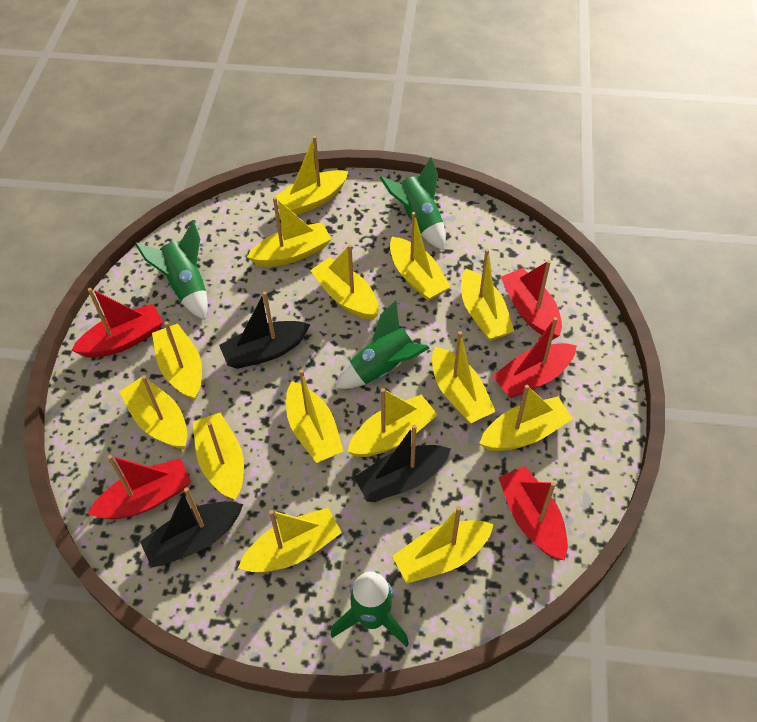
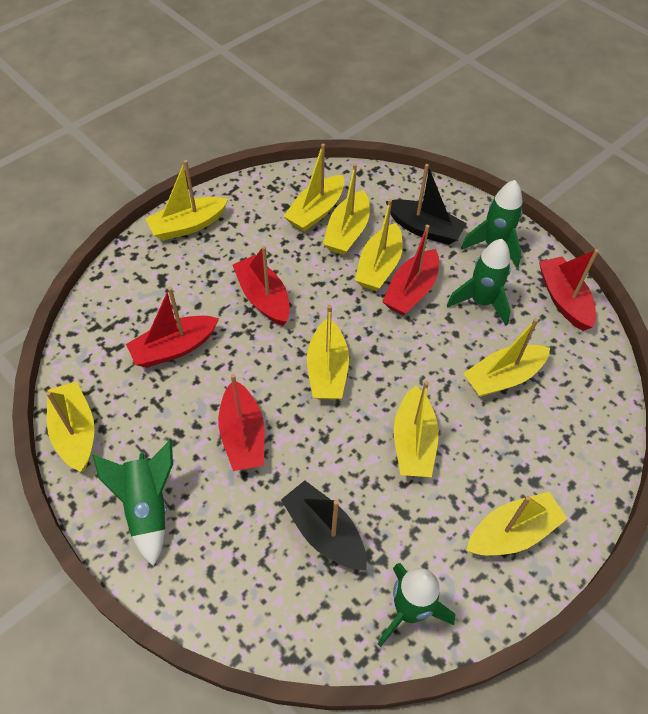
black boat: [140,487,243,567] [219,291,310,369] [354,425,451,502] = 3 -> [281,480,367,570] [386,164,467,245] = 2
yellow boat: [119,375,187,449] [152,322,202,401] [193,412,244,500] [238,508,342,573] [247,197,331,267] [274,136,348,215] [286,369,344,463] [310,245,379,320] [347,388,438,457] [390,212,451,301] [392,506,494,583] [432,331,496,423] [461,249,514,341] [479,385,573,451] = 14 -> [46,381,94,472] [145,160,228,241] [283,144,344,232] [307,305,349,399] [323,164,370,255] [355,199,403,291] [394,381,439,477] [463,318,550,397] [466,492,568,555] = 9

